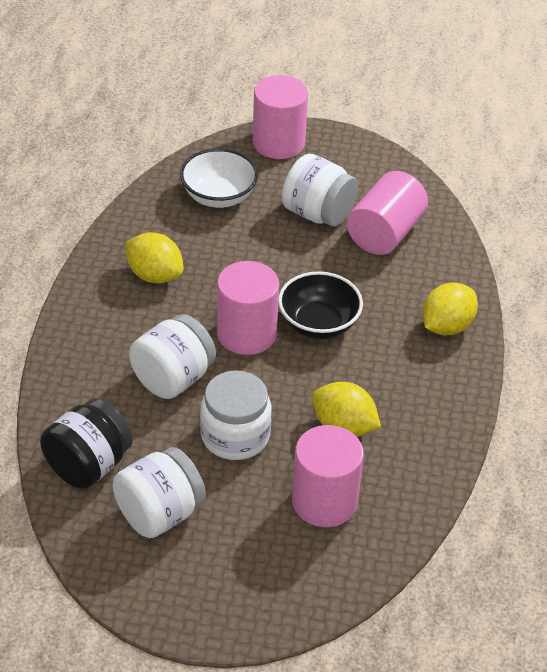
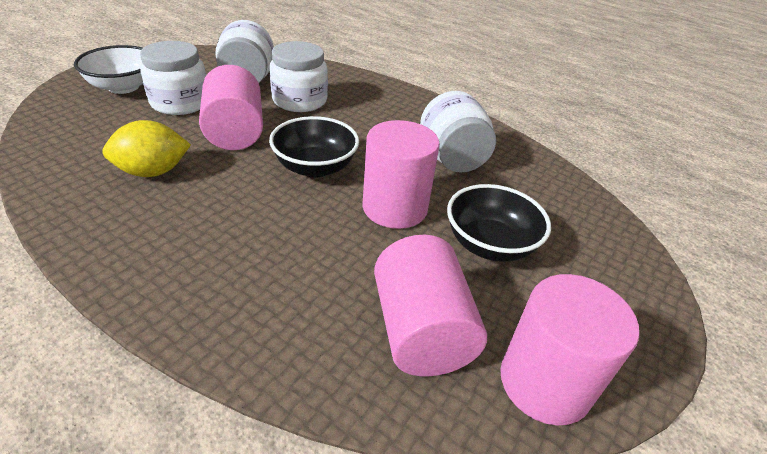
black bowl: [278,271,363,339] = 1 -> [269,116,359,178] [447,184,551,262] = 2
black jar: [40,398,133,489] = 1 -> none = 0
yellow lemon: [125,232,184,283] [312,382,381,437] [423,282,478,335] = 3 -> [102,120,191,177] = 1

